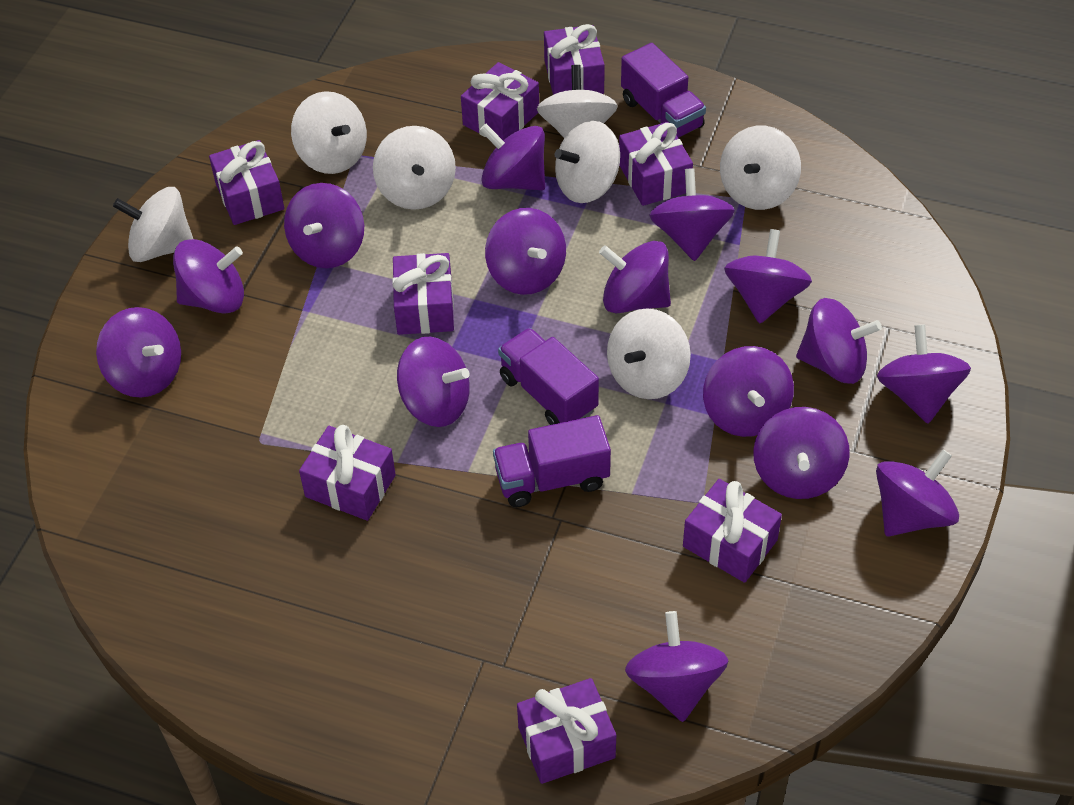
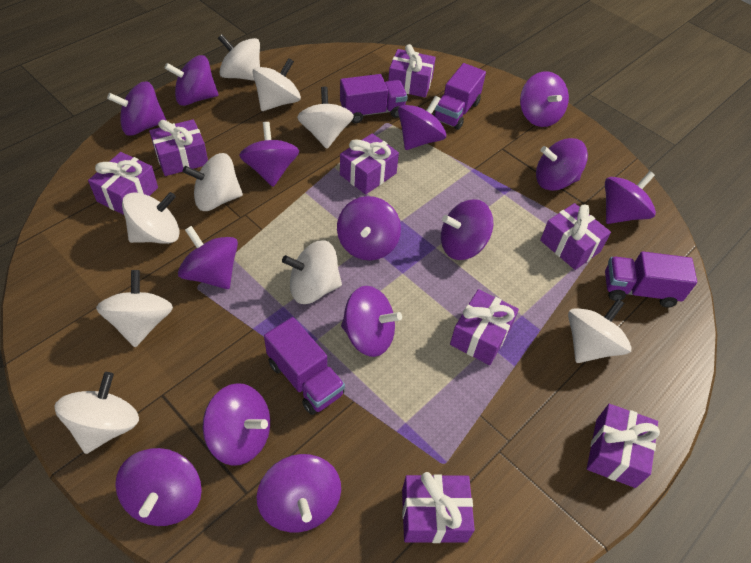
purple spinning top: [96,307,181,398] [173,239,244,314] [284,183,364,268] [397,337,470,427] [480,124,545,190] [485,208,566,295] [599,241,671,314] [625,611,728,722] [649,168,735,261] [703,346,794,437] [724,229,812,323] [753,407,850,499] [796,298,882,384] [876,450,959,536] [877,325,971,423] = 15 -> [107,82,167,136] [115,448,202,526] [165,55,218,106] [178,226,238,289] [203,383,270,466] [239,122,299,187] [257,454,341,532] [337,196,401,261] [341,286,402,357] [398,95,446,150] [441,199,493,260] [520,71,569,127] [536,138,588,191] [605,171,656,224] = 14
purple truck: [493,415,611,507] [498,328,599,425] [621,43,706,138] = 3 -> [264,317,345,415] [340,74,408,123] [433,63,486,130] [605,251,697,307] = 4
white spinning top: [113,187,193,262] [291,91,367,174] [373,126,456,210] [537,65,618,138] [555,121,620,203] [607,308,691,399] [720,126,801,210] = 7 -> [54,372,139,454] [96,270,173,347] [122,192,180,244] [183,153,243,211] [218,34,260,81] [252,58,301,111] [282,240,342,304] [297,87,354,149] [568,299,632,363] = 9

